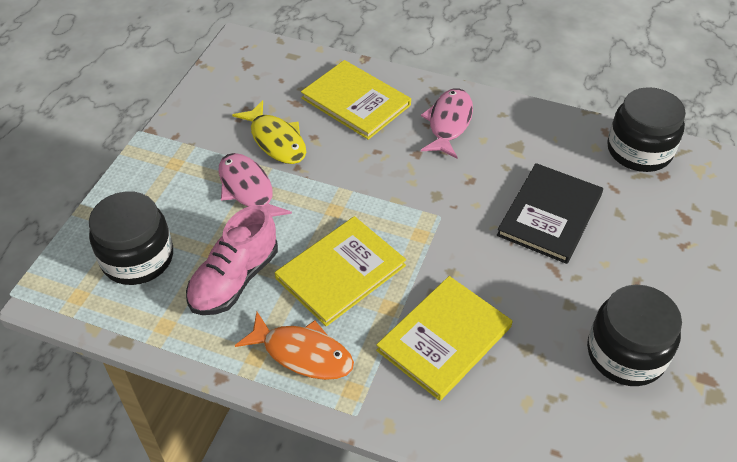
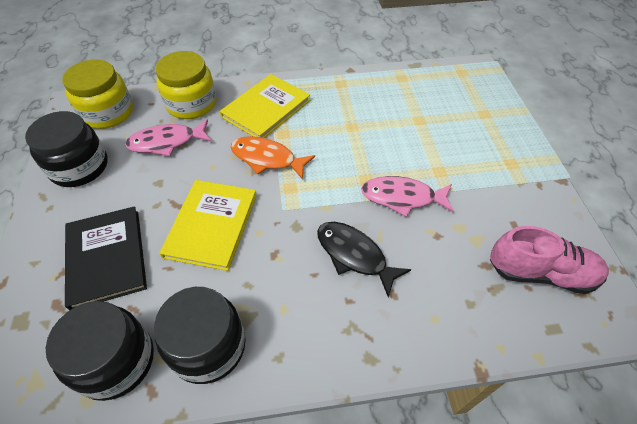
black fish: none = 0 -> [317,222,411,298] = 1
yellow book: [275,216,406,326] [301,60,411,140] [376,276,512,401] = 3 -> [159,180,257,271] [220,74,310,138] = 2
yellow fish: [232,100,306,164] = 1 -> none = 0
yellow jar: none = 0 -> [62,60,133,129] [155,51,217,119] = 2

